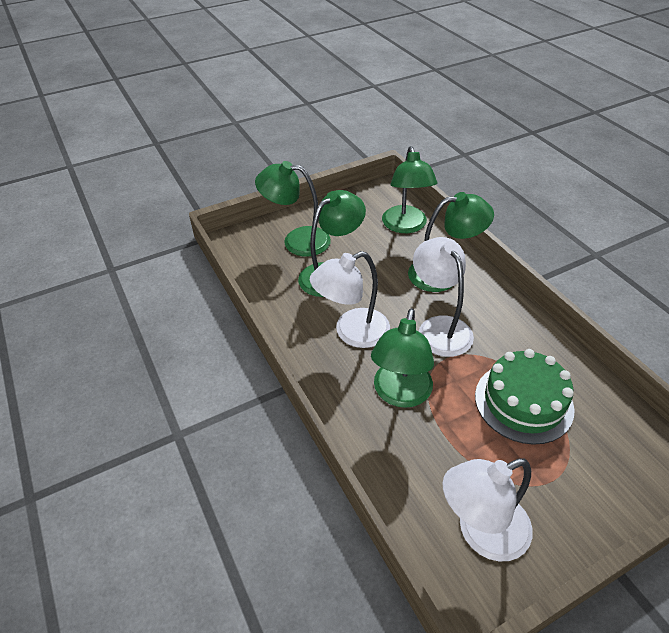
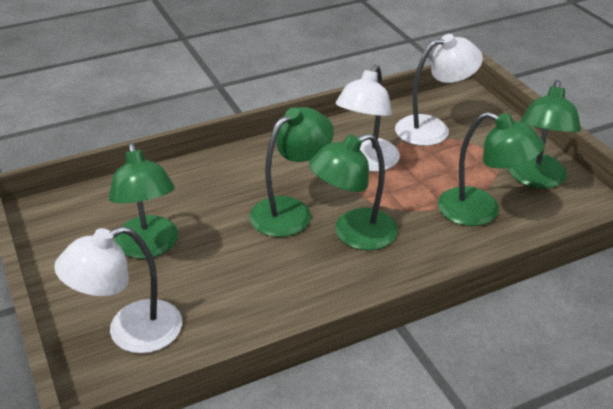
green cake: [475,349,574,445] = 1 -> none = 0

